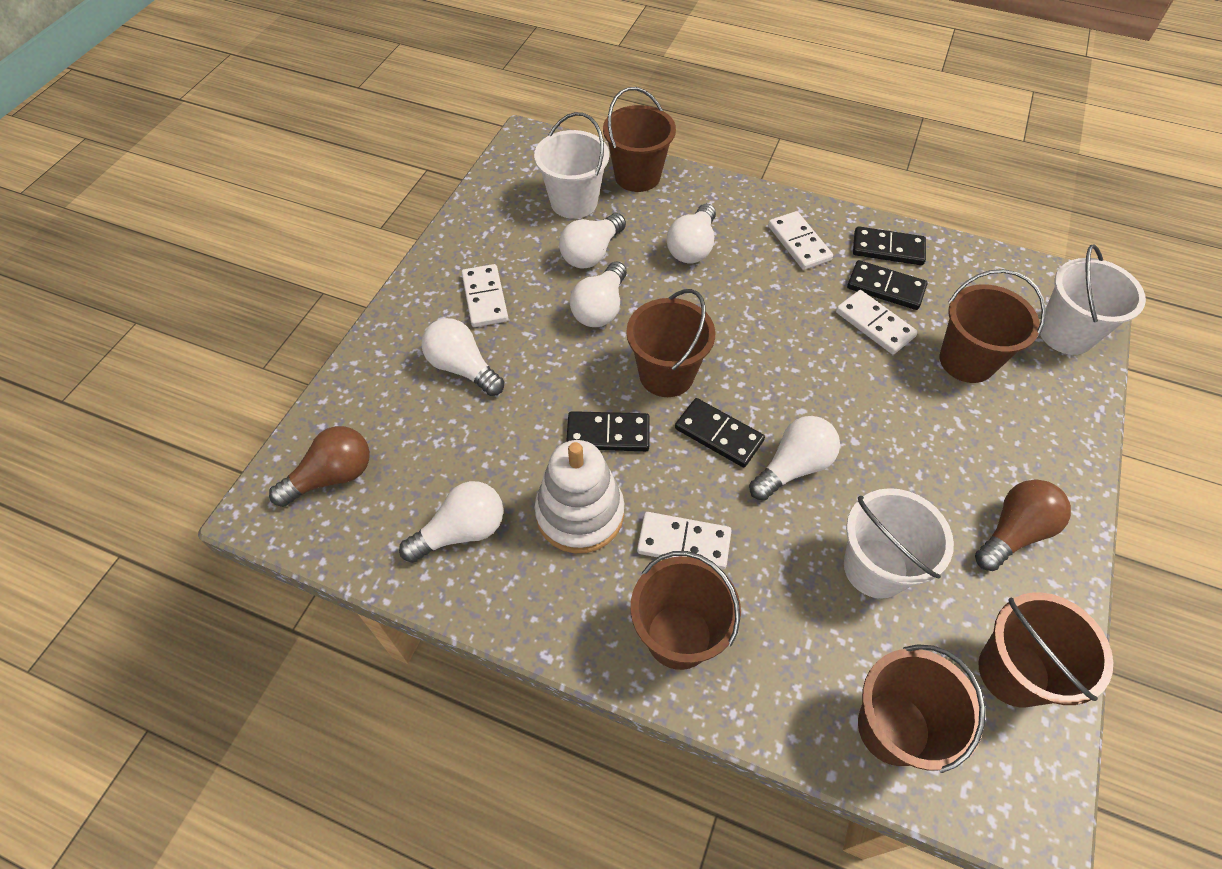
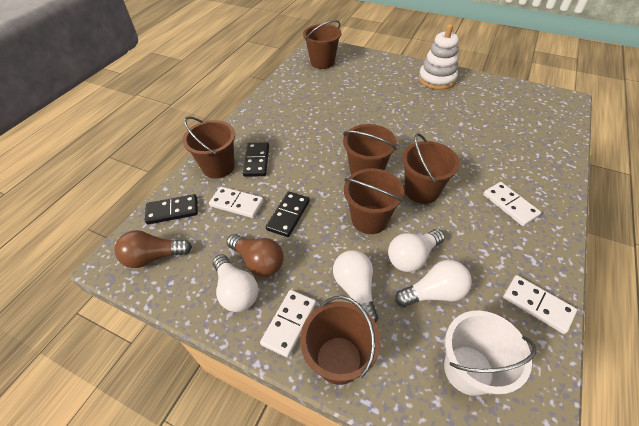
black domino: [566,411,650,451] [675,398,765,468] [847,260,927,310] [853,226,926,265] = 4 -> [145,194,198,224] [243,142,269,177] [266,191,310,237] = 3
white bucket: [534,112,609,219] [844,488,954,599] [1040,244,1146,355] = 3 -> [444,311,537,396] = 1
white light bulb: [399,481,503,563] [421,318,504,396] [559,213,626,269] [570,262,627,327] [667,204,716,263] [749,416,840,501] = 6 -> [213,254,258,312] [333,250,378,323] [388,229,445,272] [395,260,472,307] = 4

